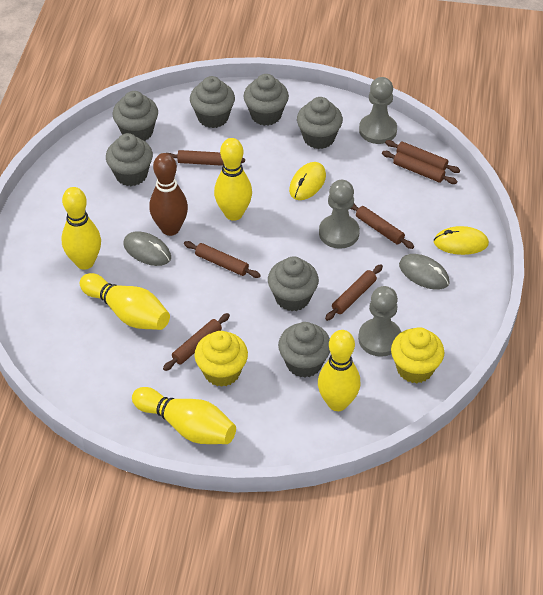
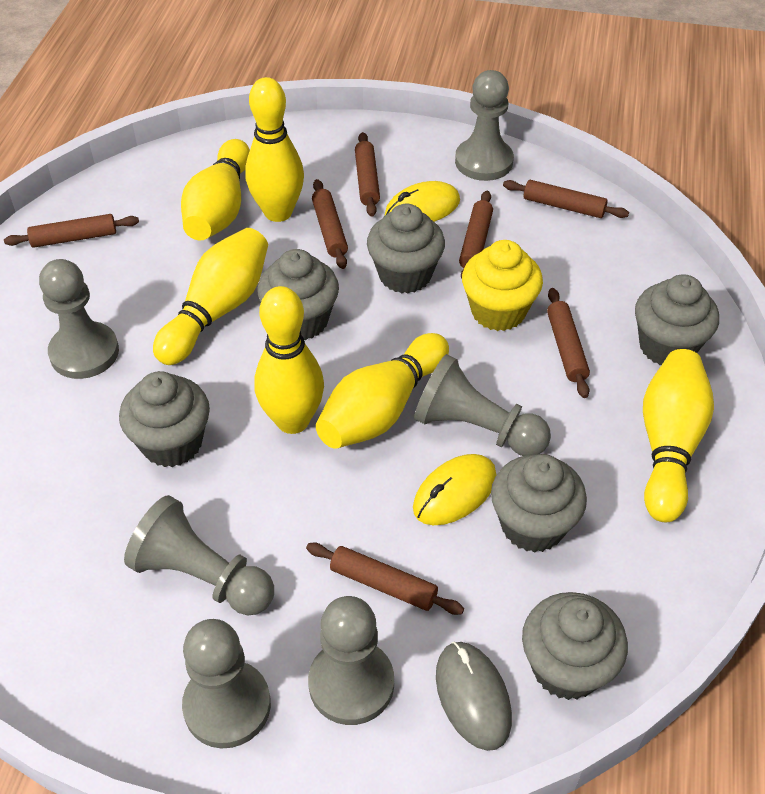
brown bowling pin: [150,153,188,236] = 1 -> none = 0
grey cupcake: [106,133,153,186] [113,91,158,141] [190,76,235,128] [243,74,289,126] [268,256,319,311] [278,322,330,378] [297,97,343,149] = 7 -> [119,371,210,467] [257,249,339,340] [367,204,445,294] [491,454,587,553] [522,592,628,700] [635,275,719,365] = 6
grey mouse: [123,231,171,266] [399,254,450,290] = 2 -> [436,642,512,751] = 1
grey pawn: [319,180,360,249] [358,286,401,357] [359,77,397,144] = 3 -> [39,259,119,379] [124,495,274,615] [182,619,271,748] [308,596,394,725] [414,354,551,456] [455,70,514,181] = 6
yellow bowling pin: [62,187,101,270] [80,273,170,330] [132,387,236,444] [214,138,252,221] [318,330,360,411] = 5 -> [153,228,268,365] [181,139,250,240] [245,77,304,222] [254,286,324,434] [316,333,449,449] [643,349,714,522] = 6
yellow cupcake: [195,331,248,387] [391,327,444,383] = 2 -> [462,240,543,331] = 1

